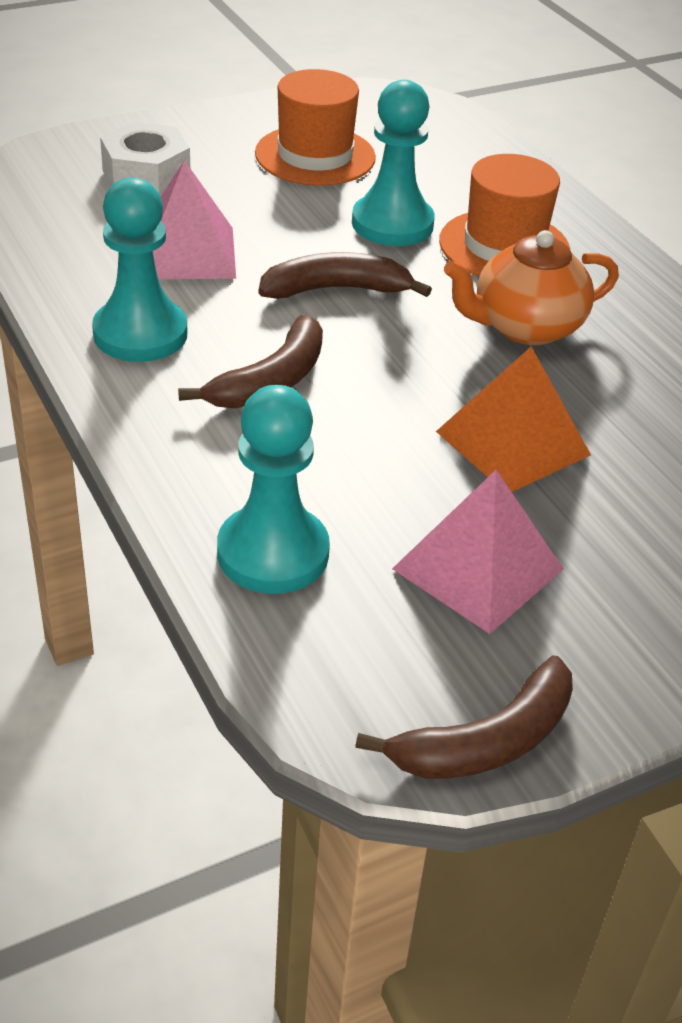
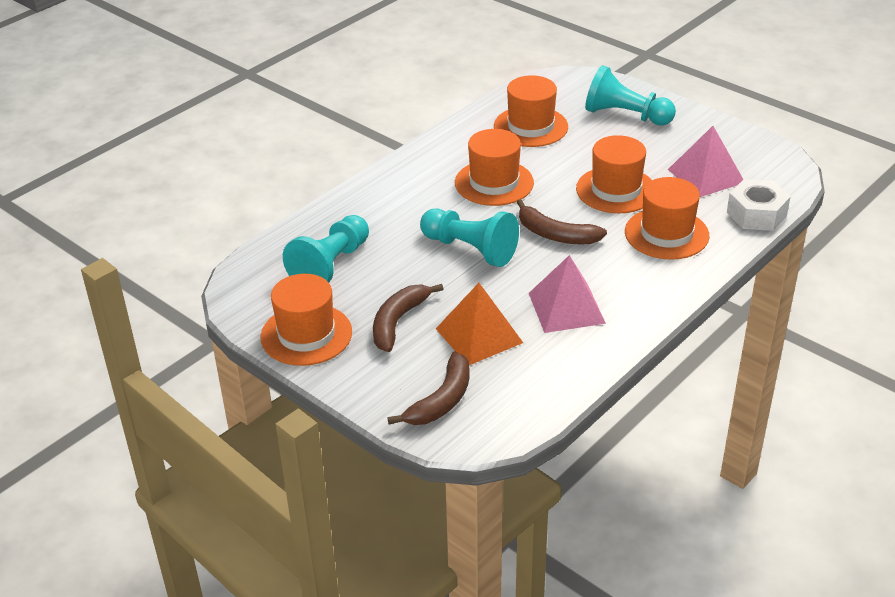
orange hat: [255,69,376,186] [439,154,570,277] = 2 -> [261,274,352,366] [455,129,534,206] [494,75,568,147] [576,135,652,213] [625,177,709,260] = 5
orange teapot: [444,230,619,345] = 1 -> none = 0

